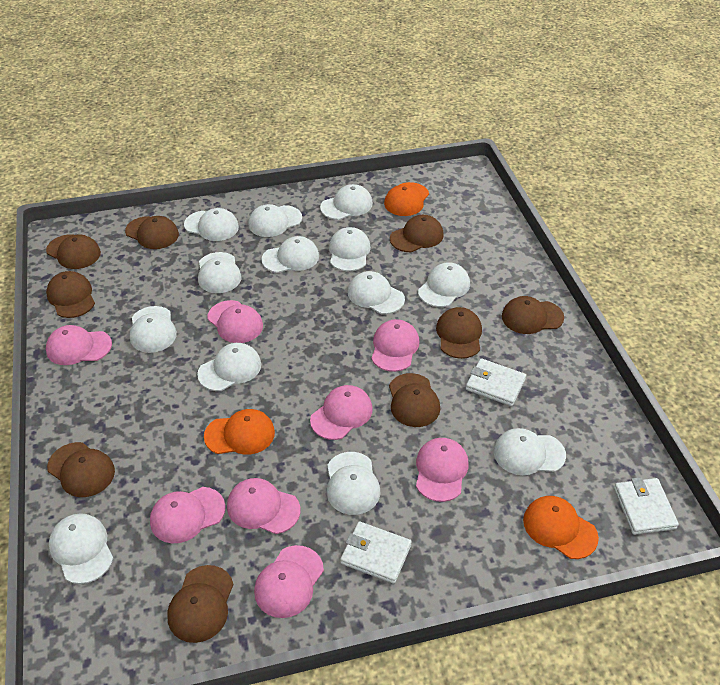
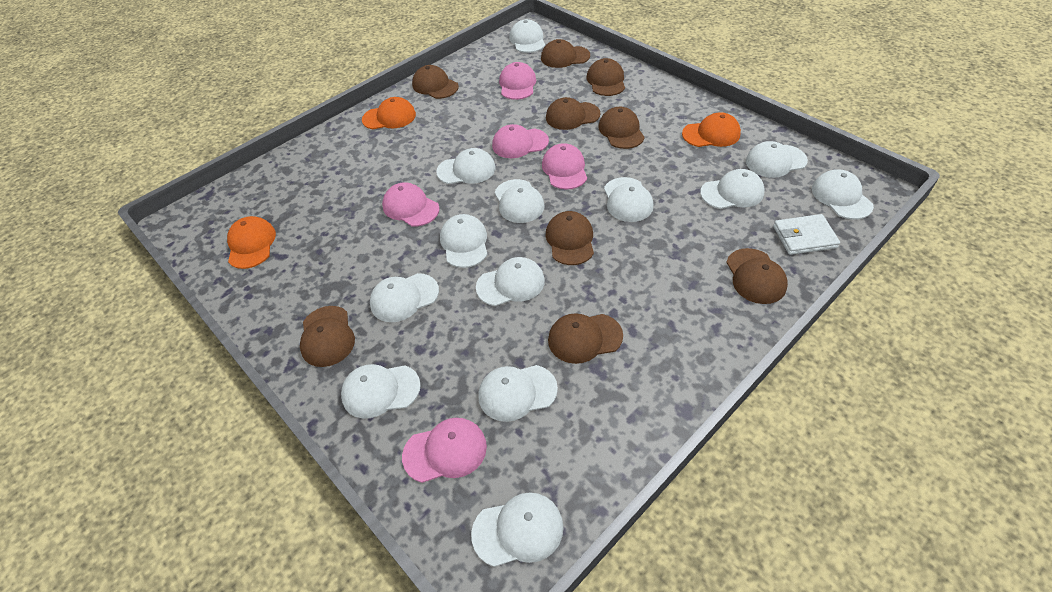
pink cap: [46,325,112,365] [150,487,226,544] [208,300,263,343] [227,478,300,534] [254,545,324,618] [310,385,373,440] [371,319,419,372] [416,438,469,502] = 8 -> [382,182,439,226] [402,418,487,483] [492,124,549,158] [499,62,536,100] [542,143,587,189] = 5
white wallet: [340,521,412,584] [466,358,526,406] [614,477,679,535] = 3 -> [773,214,840,255] = 1

